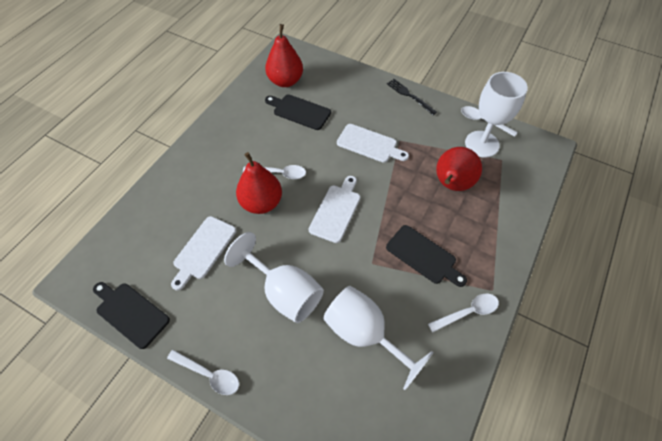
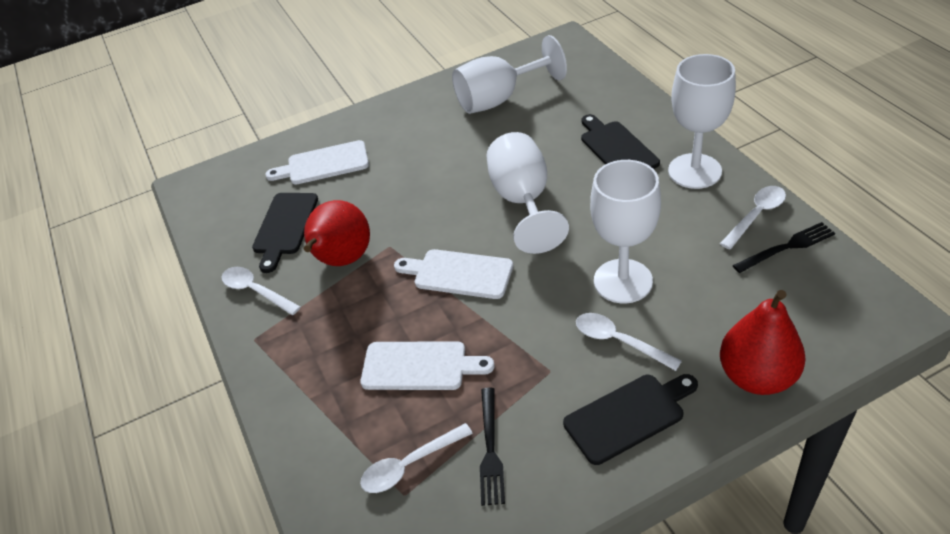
black fork: [387,79,437,115] = 1 -> [480,387,505,506] [732,222,835,273] = 2
red pear: [236,152,282,214] [265,24,303,87] [436,147,482,191] = 3 -> [304,200,370,266] [720,290,806,395] = 2
white goblet: [224,232,324,323] [323,286,434,390] [465,72,528,158] = 3 -> [452,35,567,114] [486,132,569,254] [590,160,661,303] [668,54,736,189] = 4

